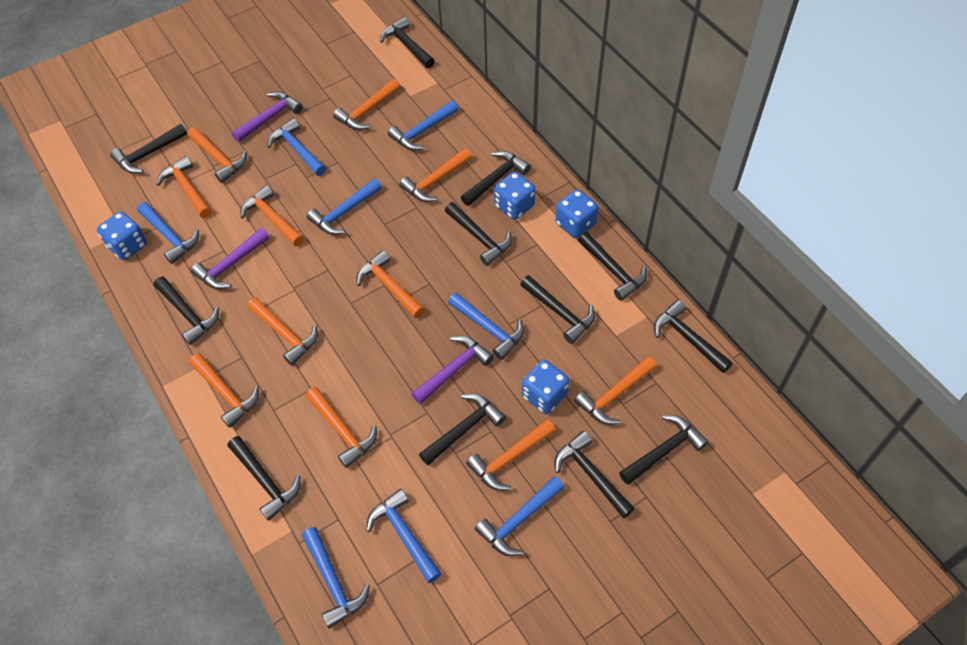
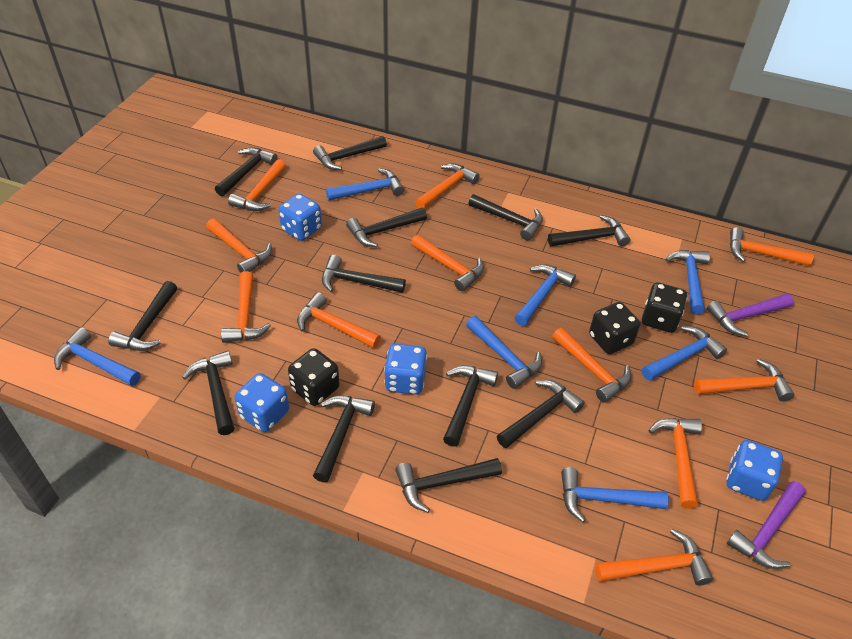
black dice: none = 0 -> [288,348,340,406] [589,302,640,354] [642,282,687,333] = 3
blue hammer: [137,202,199,264] [267,118,326,176] [302,527,370,629] [307,178,382,235] [366,489,442,583] [388,101,458,150] [448,292,524,360] [475,476,564,556] = 8 -> [54,327,141,386] [326,168,404,201] [466,316,542,389] [514,264,576,326] [561,468,669,522] [642,326,727,381] [665,250,710,315] = 7
purple hammer: [191,228,270,289] [231,92,303,142] [412,336,494,404] = 3 -> [707,293,794,336] [727,481,806,569] = 2

